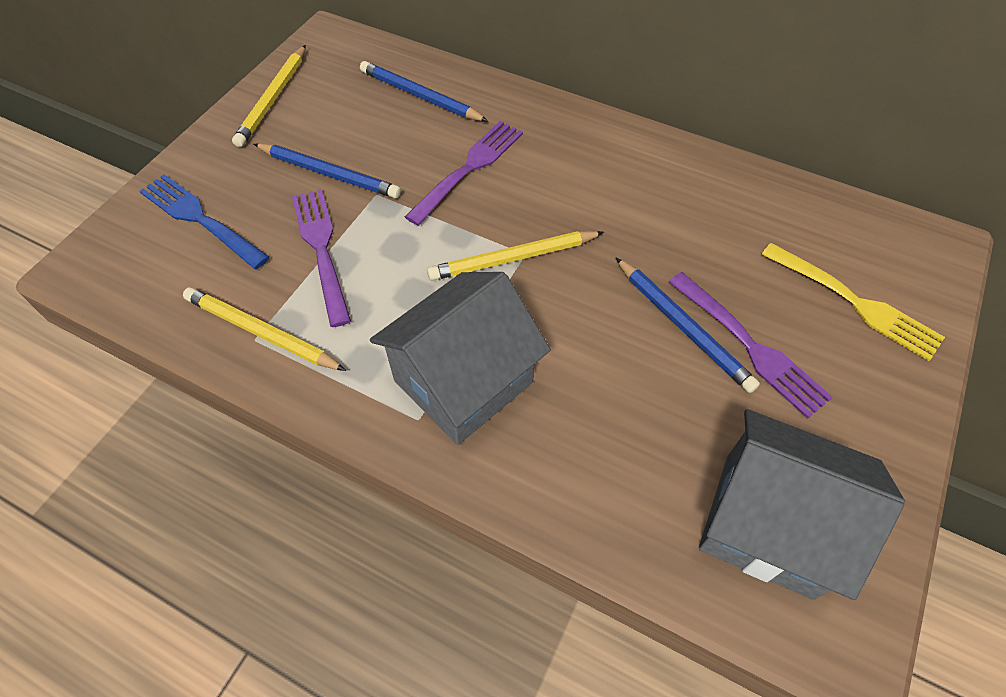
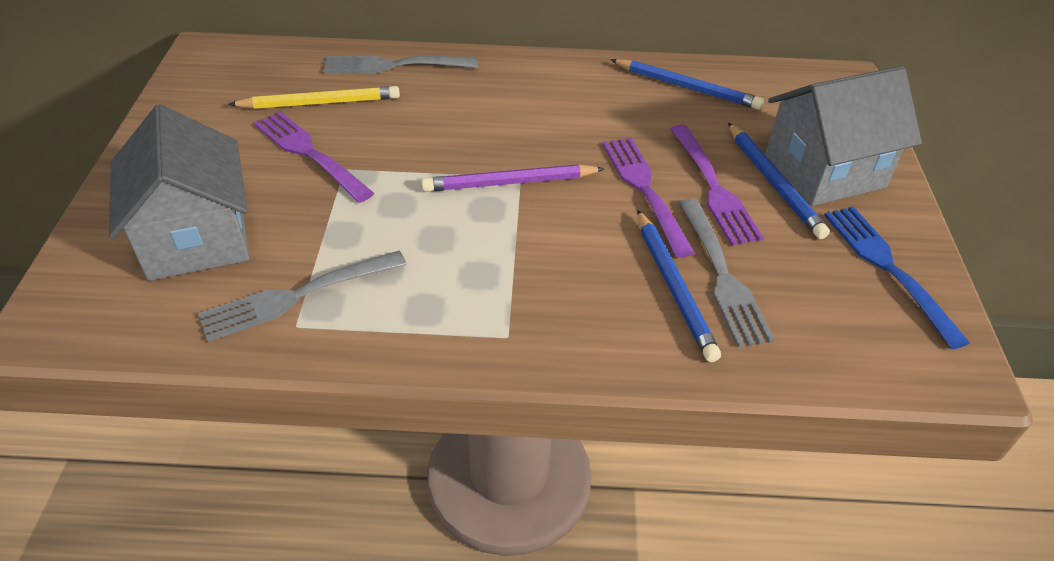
grey fork: none = 0 -> [198,251,407,342] [323,56,478,74] [679,198,775,347] = 3
purple pencil: none = 0 -> [421,164,605,192] = 1
yellow fork: [761,243,945,361] = 1 -> none = 0
yellow pencil: [183,287,346,371] [232,45,306,147] [427,231,604,281] = 3 -> [228,86,400,109] = 1

